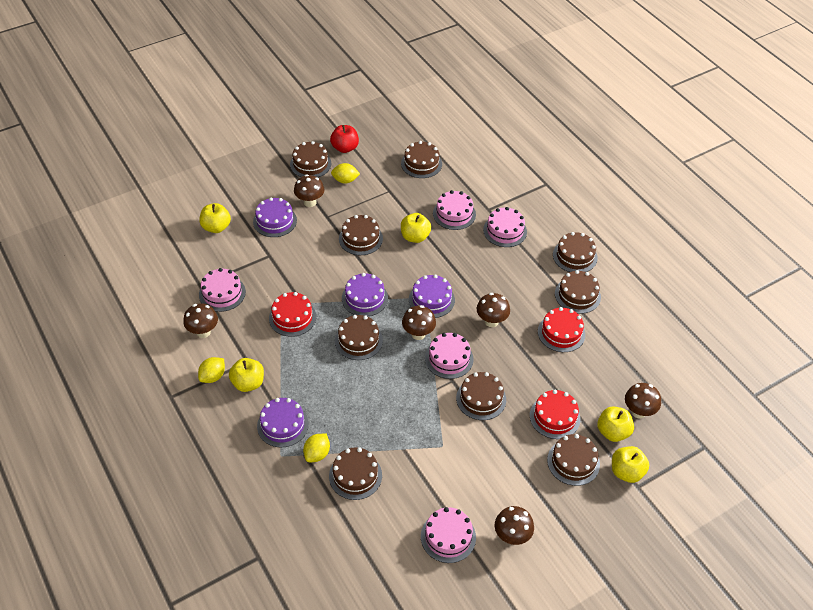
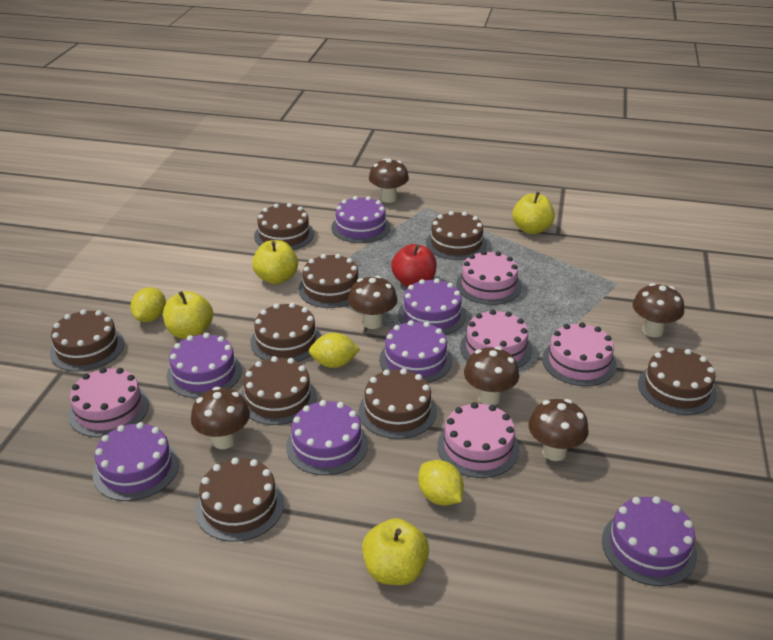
purple cake: [253,197,297,237] [257,398,309,448] [342,273,388,317] [409,275,455,318] = 4 -> [93,422,179,501] [166,333,242,398] [286,400,368,475] [331,196,390,243] [379,320,452,383] [398,278,466,335] [602,496,697,586] = 7
red cake: [269,292,316,337] [530,390,581,439] [538,307,585,352] = 3 -> none = 0
yellow apple: [200,203,231,233] [229,358,264,392] [401,213,431,243] [597,407,634,442] [612,446,649,483] = 5 -> [163,291,213,339] [252,240,298,284] [362,518,429,585] [512,192,555,234] = 4

